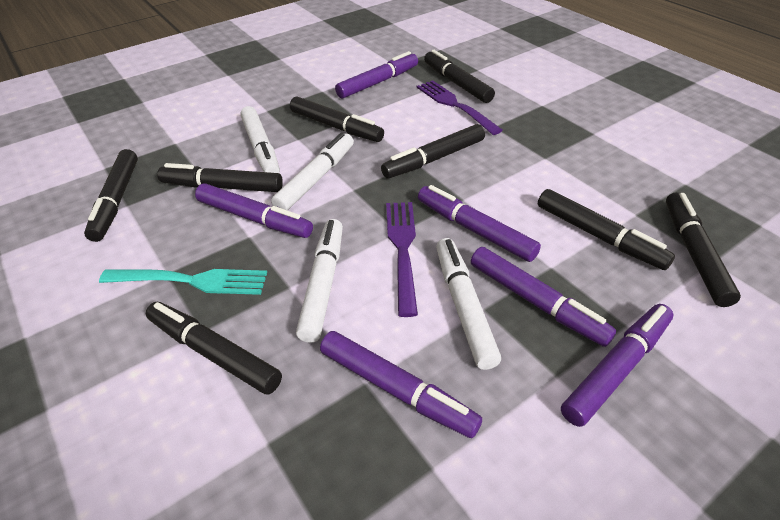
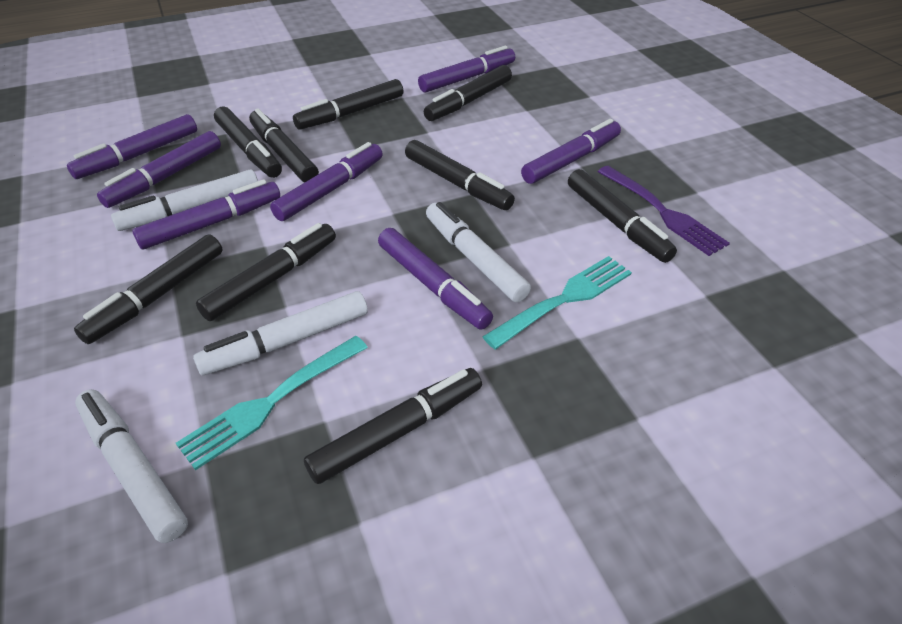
black marker: [84,149,138,242] [146,302,282,394] [157,163,283,192] [290,96,384,142] [381,124,485,178] [424,50,495,103] [538,189,675,270] [666,192,741,307] = 8 -> [74,234,222,344] [196,223,336,321] [214,106,282,178] [249,109,319,183] [293,79,403,130] [304,368,482,484] [405,140,515,210] [424,65,512,121] [568,169,677,263] = 9
purple fork: [386,202,418,317] [417,80,503,135] = 2 -> [598,166,730,256] = 1
purple marker: [195,183,313,238] [320,331,482,438] [335,51,418,99] [418,185,541,262] [471,247,616,347] [561,304,673,427] = 6 -> [67,114,197,179] [97,131,221,208] [132,179,280,249] [270,142,383,221] [378,228,493,329] [418,46,515,93] [521,119,621,184] = 7
turquoise fork: [99,269,267,295] = 1 -> [176,336,368,471] [483,256,632,349] = 2

